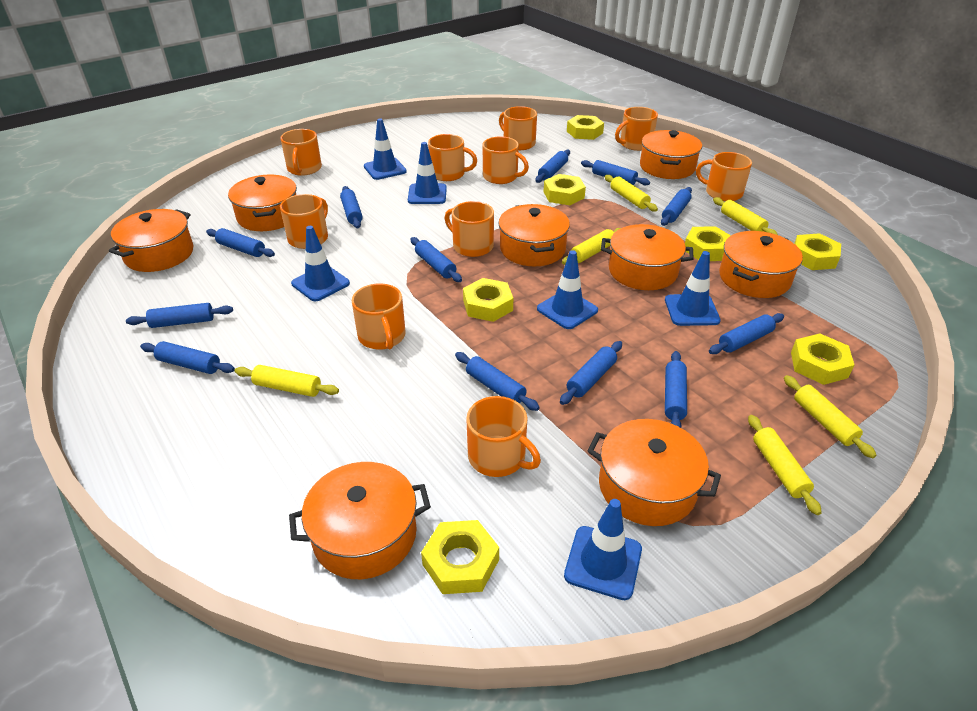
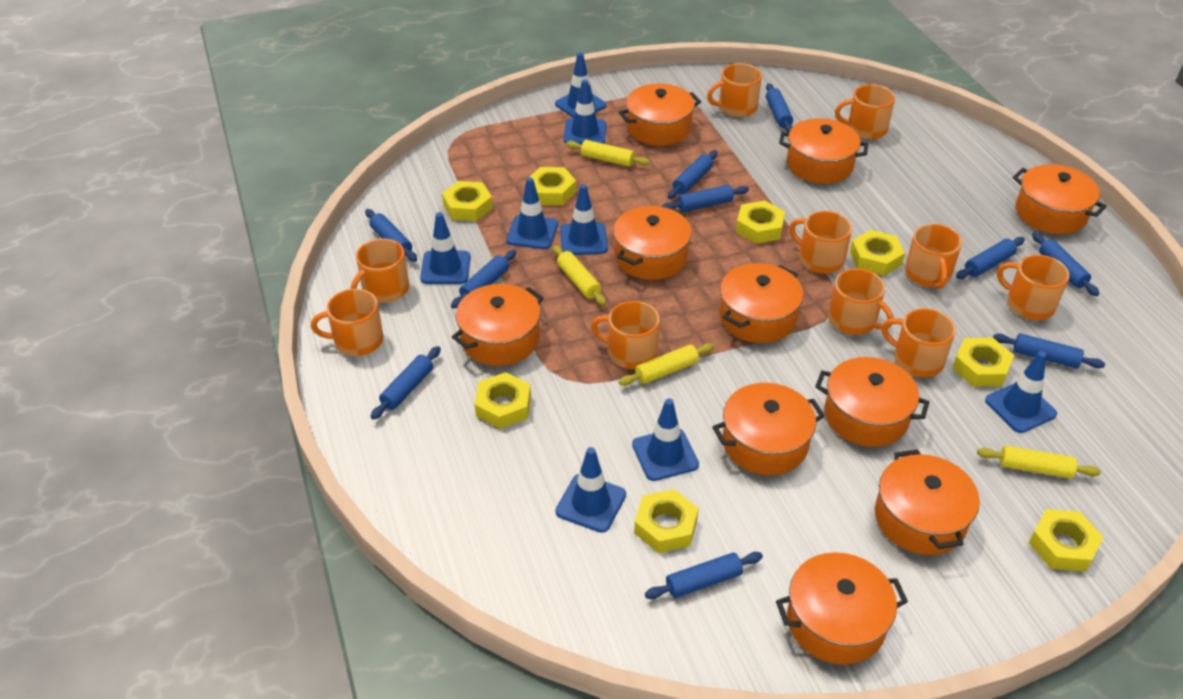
blue rolling pin: [126,303,233,328] [140,341,235,374] [206,228,275,257] [340,186,363,228] [410,237,462,282] [455,352,540,411] [535,150,570,183] [560,341,622,405] [581,160,650,185] [661,187,692,226] [665,351,687,428] [709,313,784,354] = 12 -> [365,209,417,262] [371,346,441,420] [451,250,516,309] [645,552,763,599] [662,185,749,212] [668,150,718,199] [766,83,793,133] [956,237,1025,279] [993,333,1105,368] [1032,232,1099,296] = 10
blue traffic cone: [291,226,350,301] [364,118,407,180] [408,142,447,204] [537,250,598,329] [564,499,642,600] [665,251,721,326] = 6 -> [420,212,471,284] [506,177,558,249] [555,52,607,118] [556,447,626,533] [560,184,608,255] [564,80,606,145] [632,398,699,481] [985,351,1057,433] = 8
orange pot: [109,209,193,272] [228,175,297,231] [289,462,431,579] [498,204,570,266] [588,419,721,526] [601,224,694,290] [640,130,702,179] [719,231,803,298] = 8 -> [452,284,544,366] [613,206,692,280] [619,84,701,146] [712,383,825,475] [719,263,804,343] [776,552,908,665] [779,118,868,184] [815,357,929,447] [875,449,980,555] [1013,164,1107,234] = 10
yellow nut: [421,520,499,594] [463,278,513,322] [544,174,586,205] [567,115,604,140] [685,226,731,261] [791,334,854,385] [794,233,841,270] = 7 -> [442,181,493,221] [475,372,531,429] [530,167,576,205] [634,489,698,553] [736,200,785,244] [850,230,905,276] [952,338,1014,387] [1029,509,1103,572] = 8
yellow rolling pin: [234,365,339,397] [562,228,621,265] [605,175,658,212] [713,197,778,235] [748,415,822,515] [784,375,877,458] = 6 -> [553,245,606,306] [566,140,650,167] [619,343,714,386] [977,446,1101,479] = 4

